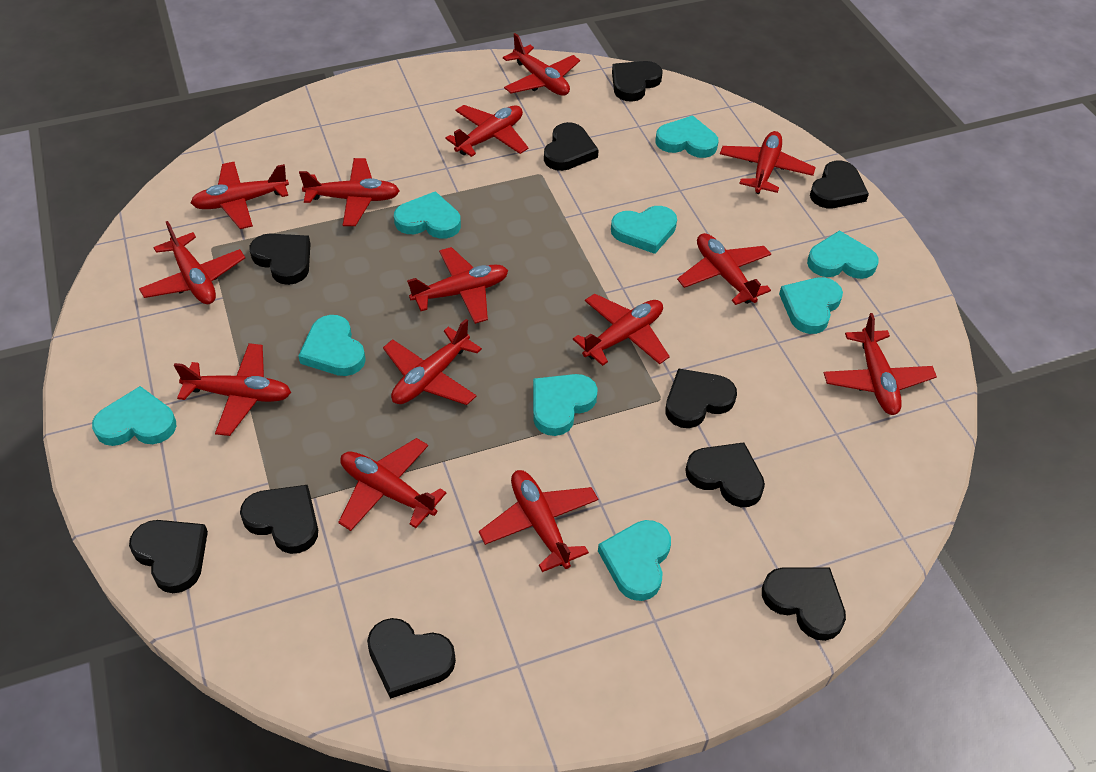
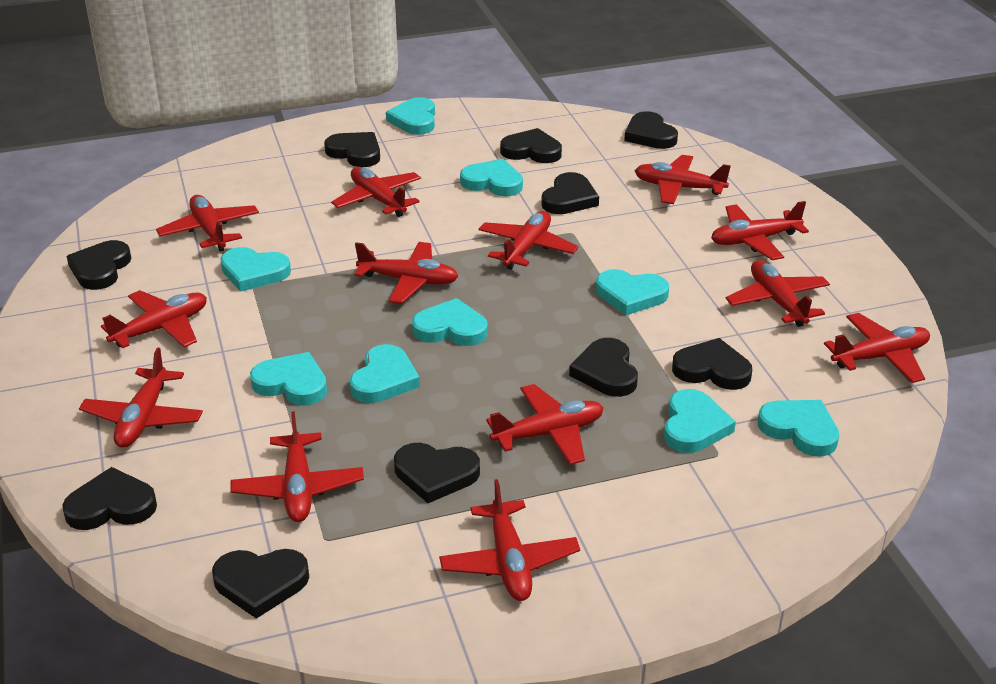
red plane: [139,221,245,304] [174,343,291,436] [191,162,289,229] [299,158,400,226] [338,438,447,531] [383,319,482,405] [407,247,508,324] [446,105,529,157] [479,470,598,572] [503,33,580,96] [573,294,670,366] [677,233,771,305] [720,131,816,194] [824,313,937,415] = 14 -> [79,348,203,448] [101,290,207,348] [156,195,259,251] [230,411,364,522] [331,167,421,217] [354,242,458,304] [439,479,580,601] [479,211,579,270] [486,384,603,465] [635,155,731,204] [711,201,809,260] [725,260,830,327] [824,313,930,383] = 13

